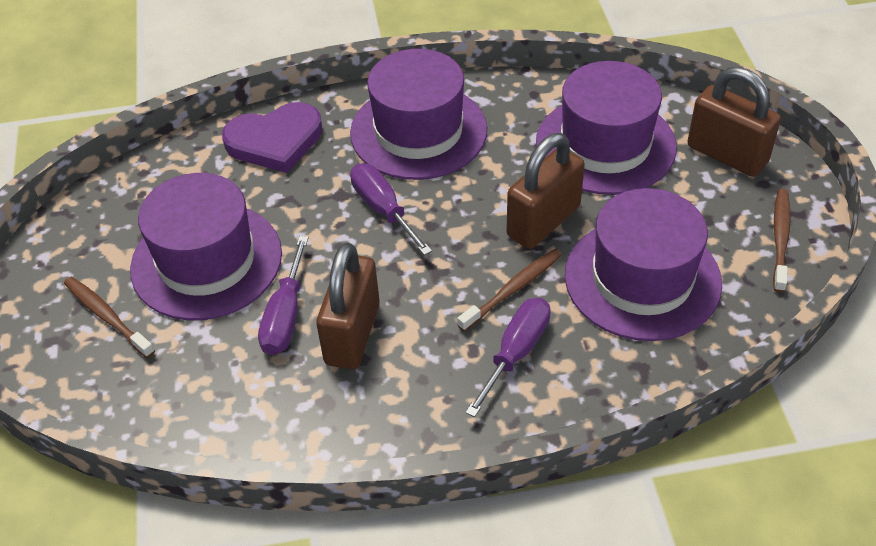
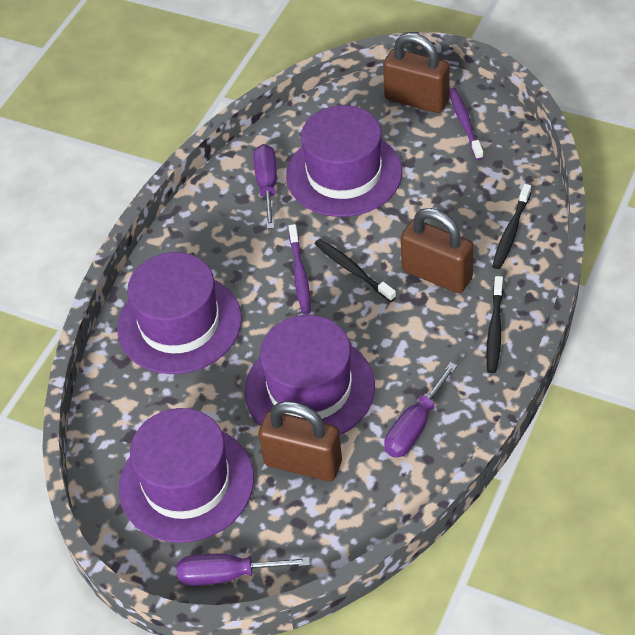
black toothbrush: none = 0 -> [314,239,396,302] [486,276,503,373] [492,184,531,269] = 3
brown toothbrush: [64,277,155,358] [457,249,562,332] [773,189,791,293] = 3 -> none = 0
purple heart: [222,102,323,173] = 1 -> none = 0
purple toothbrush: none = 0 -> [288,224,311,314] [449,88,483,160] = 2

